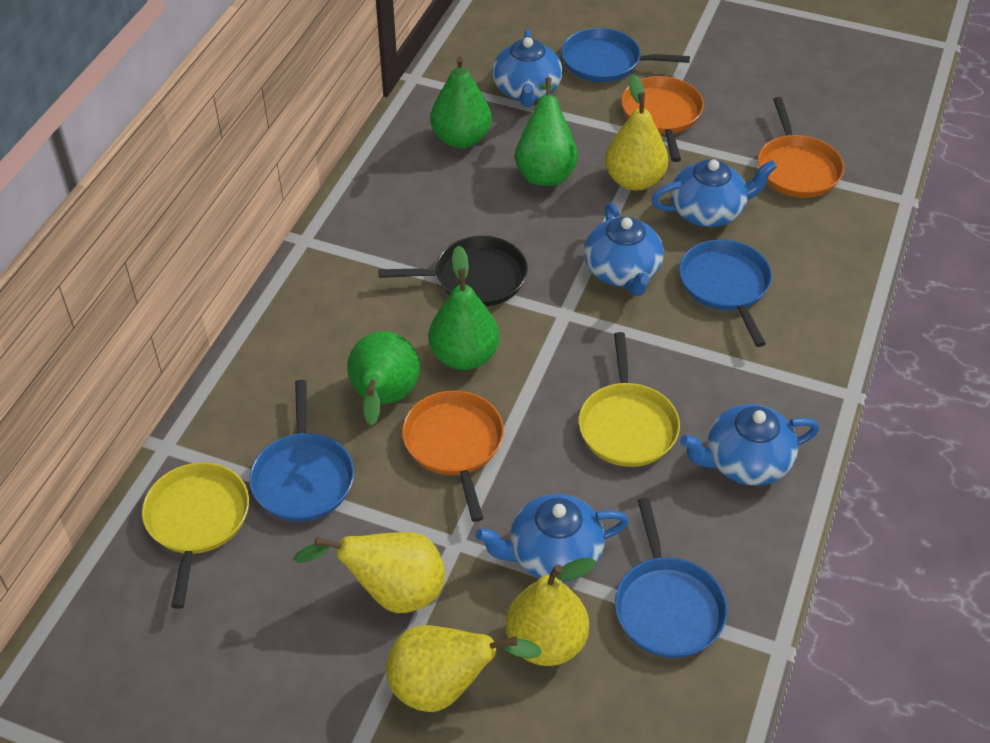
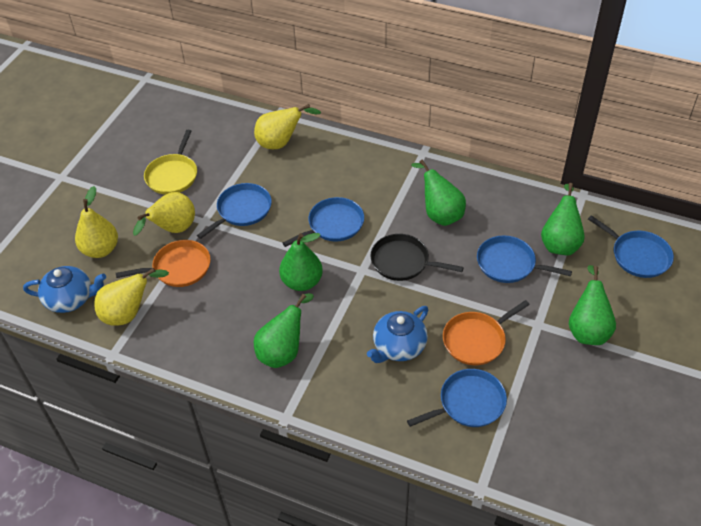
blue pan: [249,380,354,521] [561,28,690,82] [615,498,727,658] [679,239,772,347] = 4 -> [197,183,272,239] [283,197,364,247] [407,369,507,427] [477,235,572,283] [588,215,674,278] = 5
blue teapot: [476,494,629,582] [492,29,563,107] [584,202,664,296] [651,159,777,227] [680,404,820,486] = 5 -> [23,266,106,313] [367,306,428,363] = 2
green pear: [347,331,420,426] [429,245,500,370] [431,56,492,148] [515,77,578,186] = 4 -> [254,293,314,368] [279,233,323,291] [411,159,466,226] [541,183,585,256] [569,265,616,345] = 5
orange pan: [402,390,504,522] [621,76,704,162] [758,97,844,198] = 3 -> [116,240,211,287] [443,300,530,365] = 2
yellow pan: [142,462,249,609] [579,332,680,467] = 2 -> [144,130,197,195] = 1

